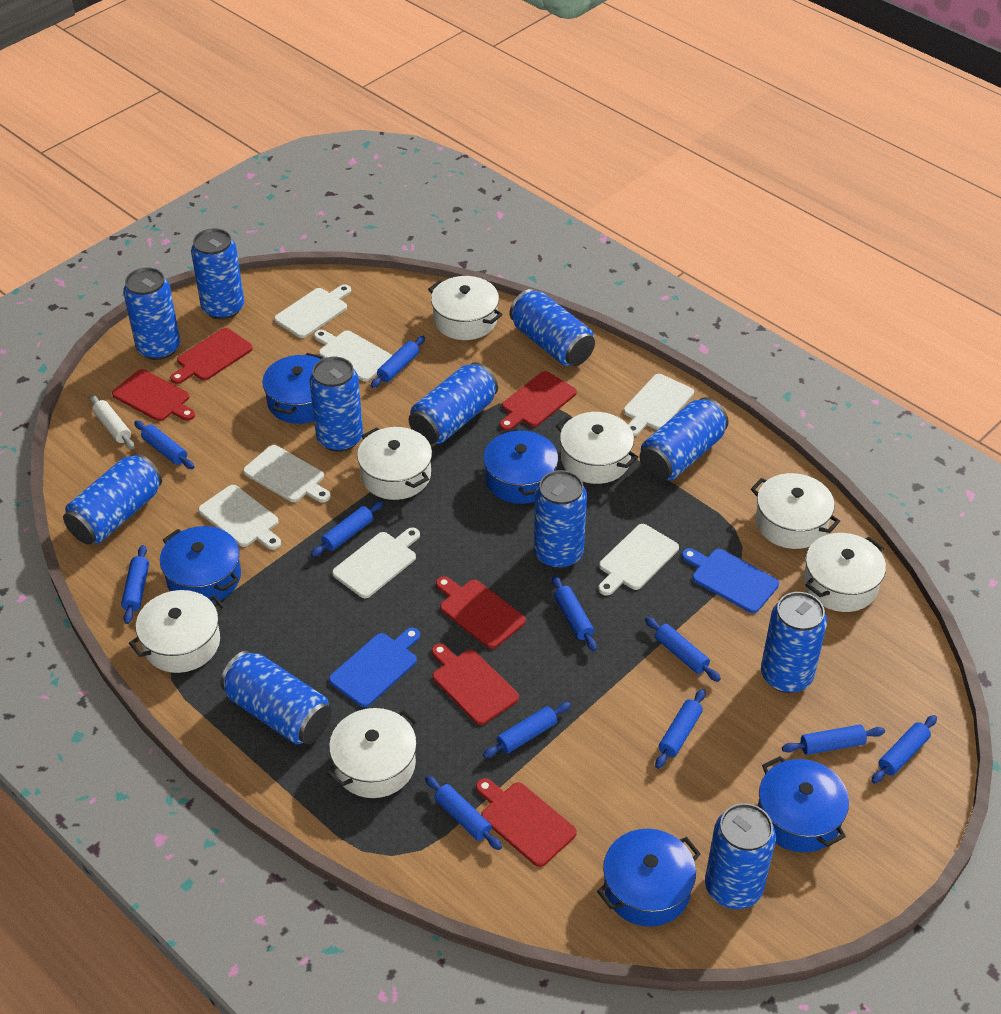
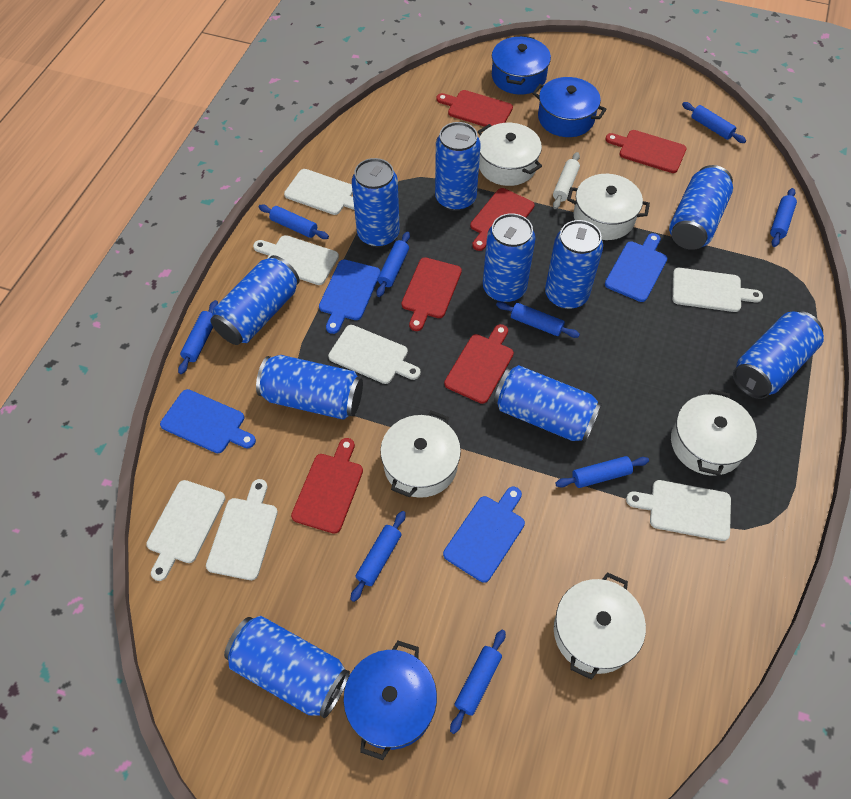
blue can: [63,453,162,545] [123,267,180,360] [191,228,244,320] [220,651,332,744] [309,357,363,452] [409,362,498,444] [510,289,595,366] [534,470,587,569] [640,397,729,481] [705,803,776,909] [761,592,827,693] = 11 -> [210,255,300,345] [224,616,350,718] [256,355,363,420] [352,158,400,247] [435,122,481,211] [483,213,536,303] [494,365,602,442] [545,220,603,309] [669,165,733,250] [733,311,824,399] = 10
blue cutting board: [329,627,420,707] [682,548,779,613] = 2 -> [160,389,256,453] [319,260,380,334] [443,487,525,583] [605,233,668,302] = 4
blue pot: [160,526,241,603] [262,353,323,424] [483,428,558,504] [597,829,701,927] [758,756,849,852] = 5 -> [343,640,437,760] [492,35,551,95] [533,77,606,137] = 3
blue rolling pin: [121,545,149,624] [134,421,194,469] [311,501,383,557] [371,336,425,388] [425,776,502,850] [483,702,571,758] [552,575,597,651] [645,617,721,682] [655,689,706,769] [782,724,885,755] [871,715,937,783] = 11 -> [178,300,218,374] [259,204,329,239] [350,511,406,602] [376,232,410,297] [450,630,506,734] [496,301,580,338] [555,456,649,488] [682,102,746,143] [770,188,797,247] = 9
white pot: [129,590,226,673] [326,708,419,798] [357,427,432,500] [428,276,503,340] [556,412,638,484] [751,473,840,549] [804,533,886,612] = 7 -> [380,410,461,498] [478,123,542,186] [554,572,646,680] [567,174,650,240] [671,389,757,476] = 5

